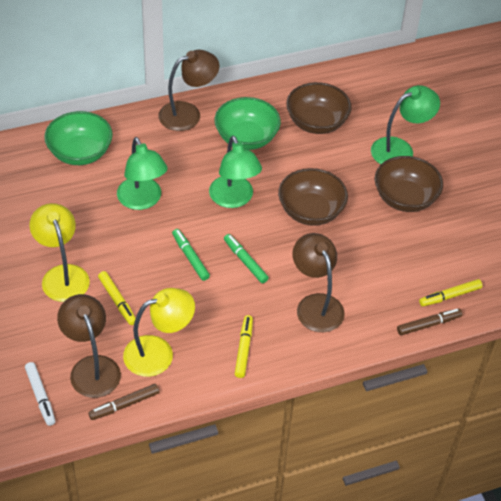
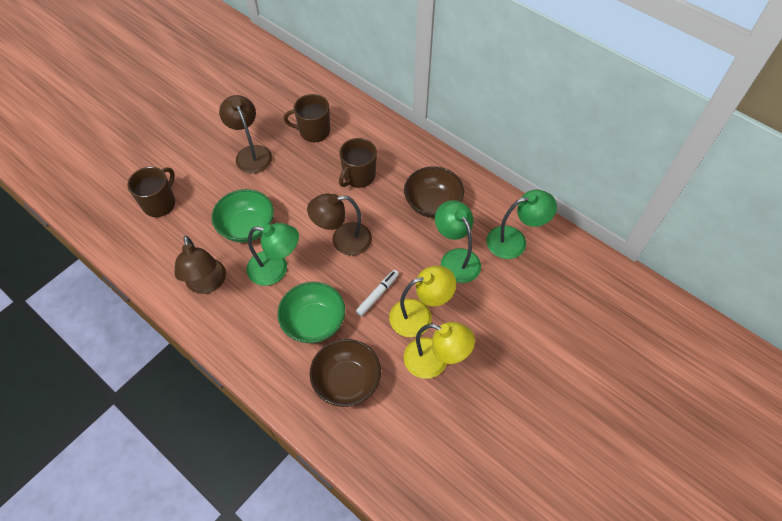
brown bowl: [278,168,348,226] [286,82,352,134] [375,156,443,212] = 3 -> [310,339,381,407] [404,166,464,218] = 2
brown marker: [88,384,159,420] [397,309,462,335] = 2 -> none = 0
brown mug: none = 0 -> [127,167,175,217] [284,94,330,142] [339,138,377,188] = 3
green marker: [172,229,210,281] [224,234,269,283] = 2 -> none = 0
yellow marker: [98,271,136,325] [235,315,253,378] [419,279,483,306] = 3 -> none = 0

